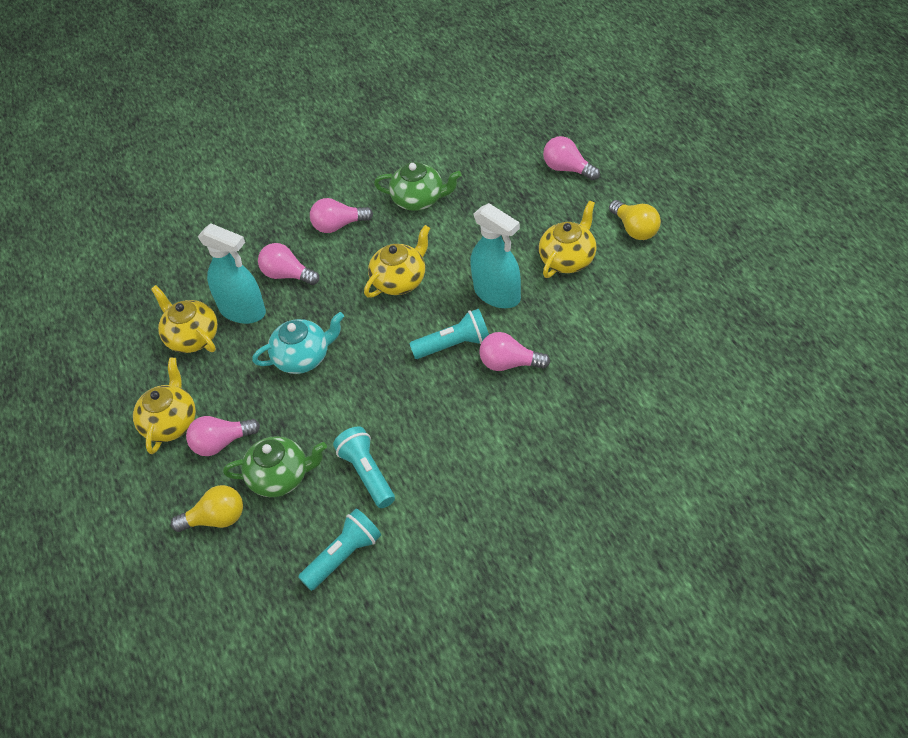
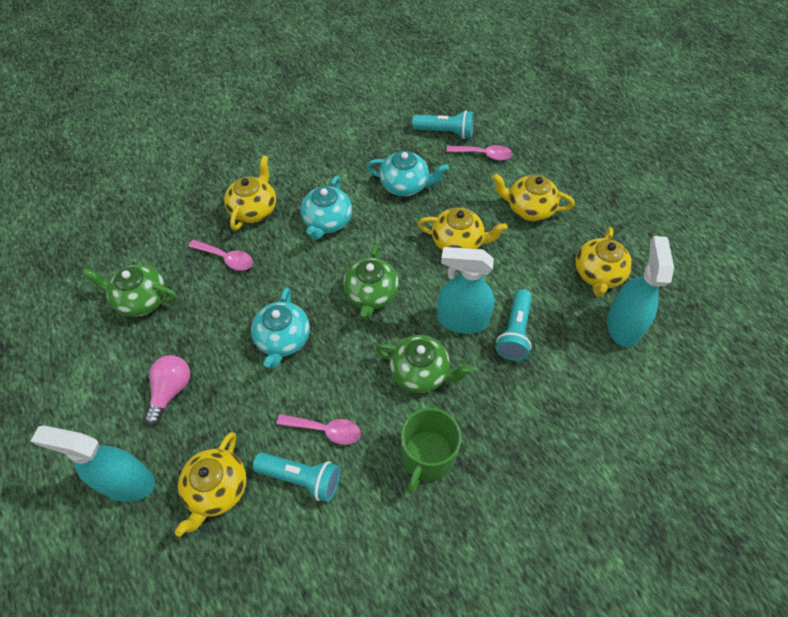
green mug: none = 0 -> [401,408,461,494] = 1
green teapot: [223,436,327,497] [374,162,462,211] = 2 -> [82,264,177,317] [343,245,399,319] [376,335,473,393] = 3
pink light bulb: [186,416,260,456] [258,243,319,285] [310,198,373,233] [479,332,550,371] [543,136,600,181] = 5 -> [144,355,190,425] = 1
pink spoon: none = 0 -> [188,240,253,271] [276,414,361,445] [446,145,513,160] = 3
turquoise spray bottle: [198,223,266,324] [470,203,521,308] = 2 -> [31,425,155,502] [437,247,495,334] [607,236,674,348] = 3
turquoise teapot: [252,312,344,374] = 1 -> [251,287,310,368] [301,176,352,240] [366,151,449,196] = 3
yellow light bulb: [171,485,243,532] [609,200,661,240] = 2 -> none = 0
yellow teapot: [133,357,196,454] [151,285,218,353] [364,225,430,298] [539,201,597,278] = 4 -> [175,432,247,537] [224,155,276,230] [418,208,507,251] [492,173,575,221] [575,227,632,297] = 5

